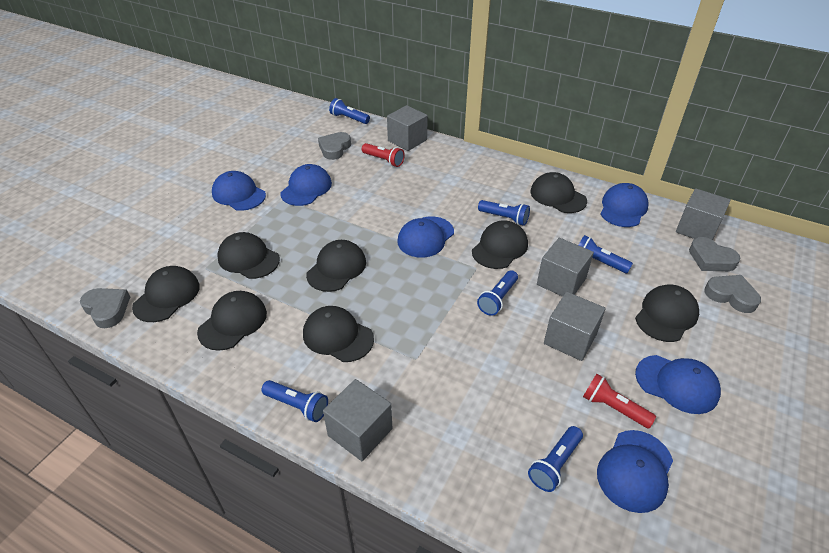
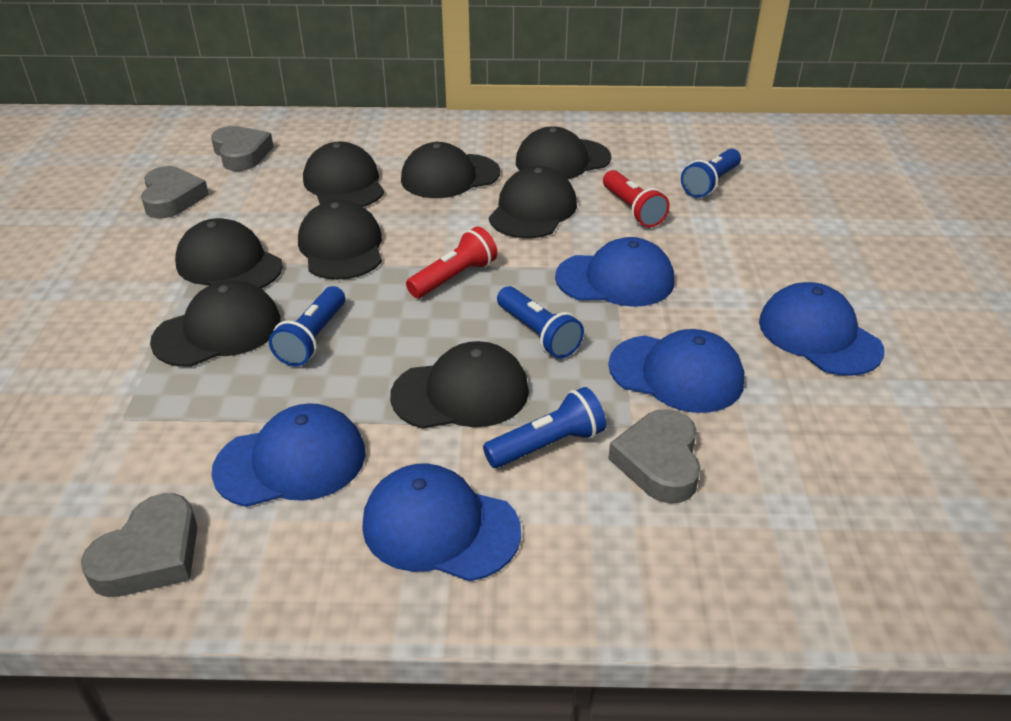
blue cap: [212,171,266,211] [280,164,332,206] [397,217,454,258] [597,430,673,513] [600,183,649,227] [635,355,721,414] = 6 -> [211,403,366,507] [362,463,521,581] [555,237,674,307] [608,329,744,413] [759,282,884,376] = 5
blue flashlight: [262,380,328,422] [329,98,370,124] [477,270,518,316] [478,200,530,226] [528,426,583,492] [579,235,633,273] = 6 -> [269,286,345,367] [483,387,606,468] [497,286,584,359] [681,149,741,198] = 4
grey cube: [323,379,392,461] [387,105,428,151] [537,238,594,297] [544,292,605,361] [676,188,730,240] = 5 -> none = 0

